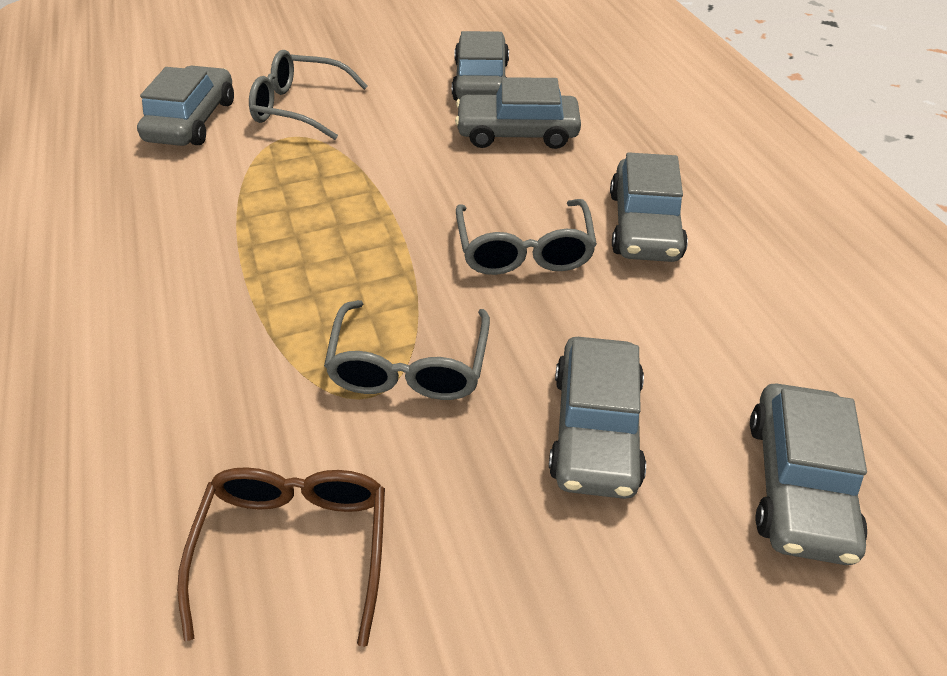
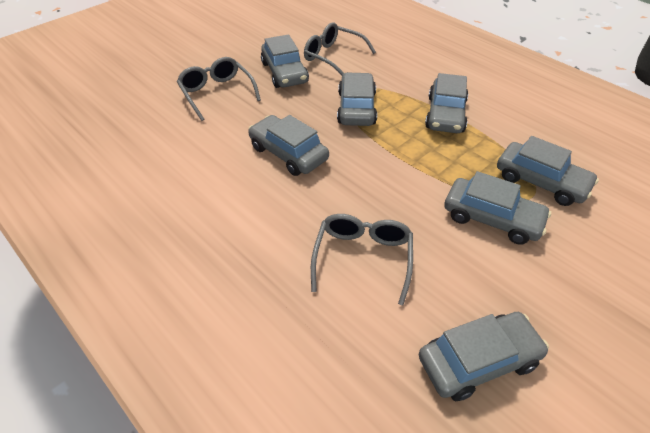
brown glasses: [177,467,385,647] = 1 -> none = 0
grey car: [137,66,234,146] [452,31,509,101] [455,77,581,149] [549,337,646,499] [610,152,688,262] [750,384,867,565] = 6 -> [248,115,329,176] [261,34,309,88] [337,72,377,126] [419,312,549,401] [425,73,468,133] [444,171,551,245] [497,136,599,206] = 7

